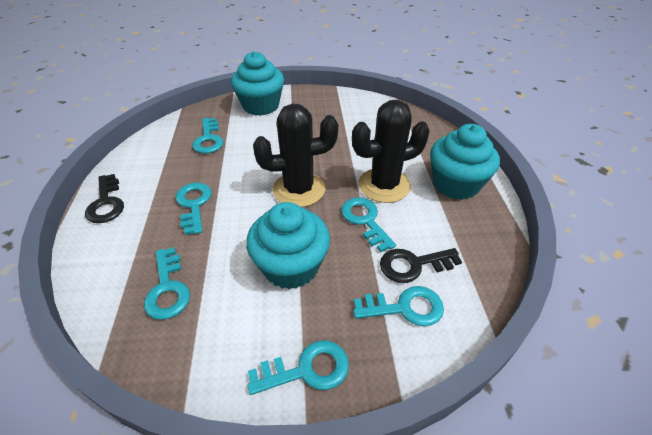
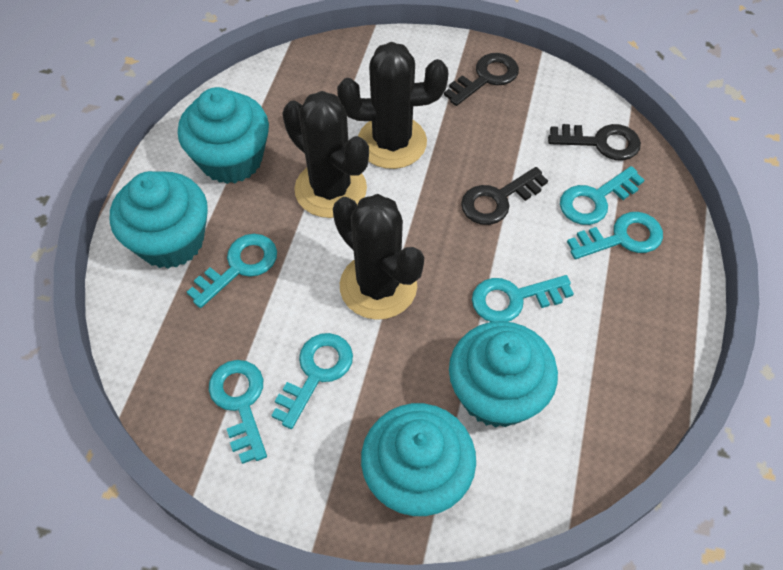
black cactus: [253,103,338,207] [352,100,430,203] = 2 -> [282,91,369,218] [333,194,424,320] [337,42,448,169] = 3
black key: [85,174,124,223] [380,248,462,283] = 2 -> [444,53,519,106] [461,167,548,225] [548,124,641,161] = 3
turquoise cupcake: [231,51,284,116] [246,202,330,289] [430,124,500,200] = 3 -> [110,171,208,269] [178,87,269,184] [361,403,476,517] [449,321,558,428] = 4

